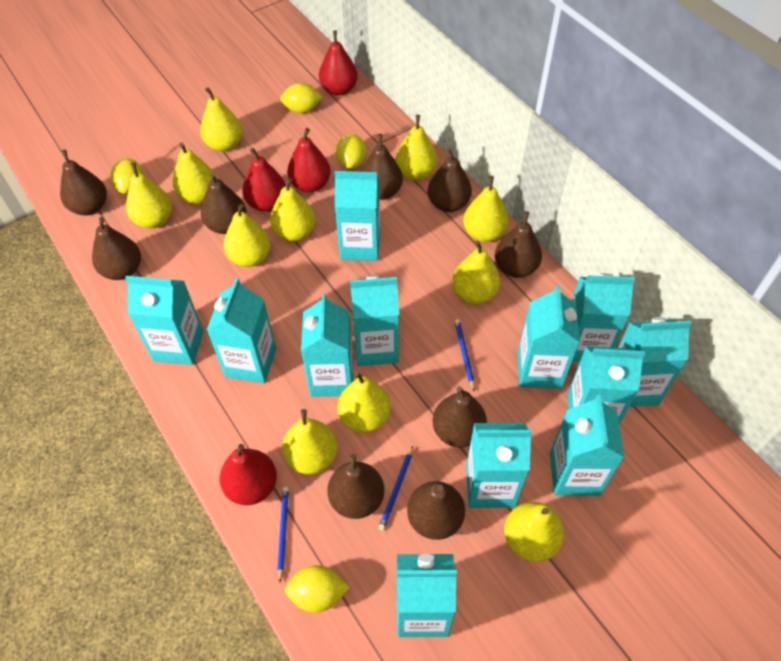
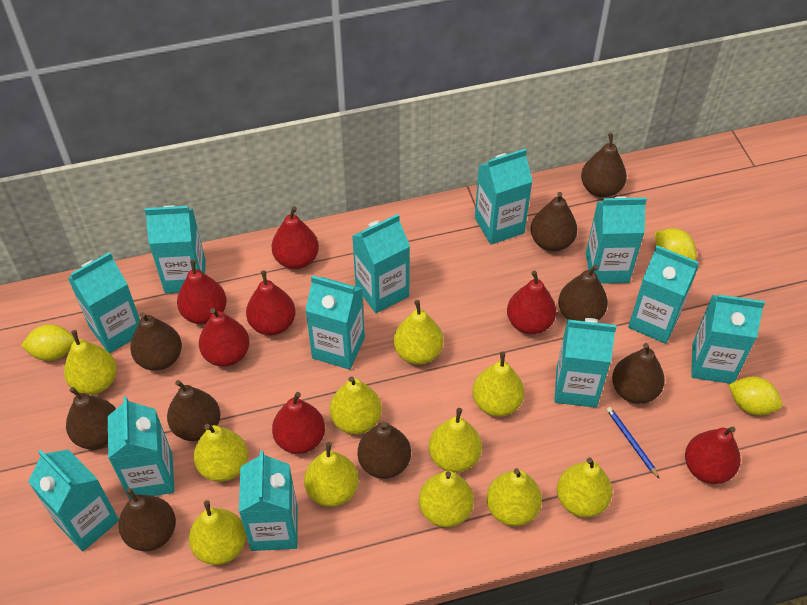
blue pencil: [277,487,289,582] [379,446,413,531] [455,319,475,391] = 3 -> [607,407,660,479] = 1
red pear: [219,444,277,505] [242,148,286,212] [287,128,331,192] [319,30,358,96] = 4 -> [177,259,227,324] [199,308,250,367] [246,271,296,335] [272,206,319,269] [272,392,325,454] [507,271,556,334] [685,427,741,484] = 7
yellow lemon: [111,159,144,194] [280,83,322,113] [285,565,350,613] [336,134,366,169] = 4 -> [21,324,75,361] [655,228,696,260] [728,377,782,416] = 3

